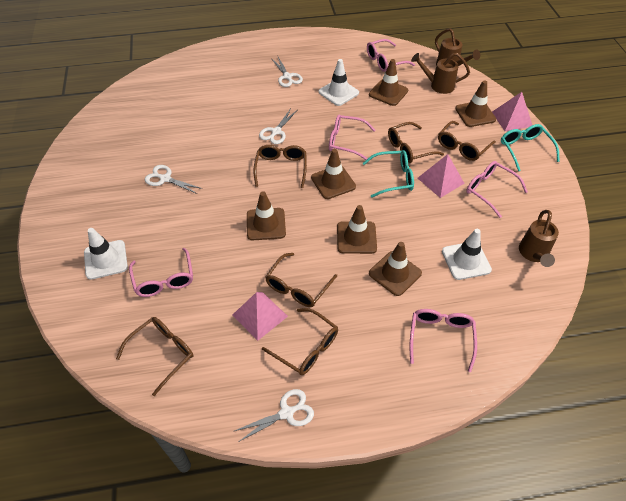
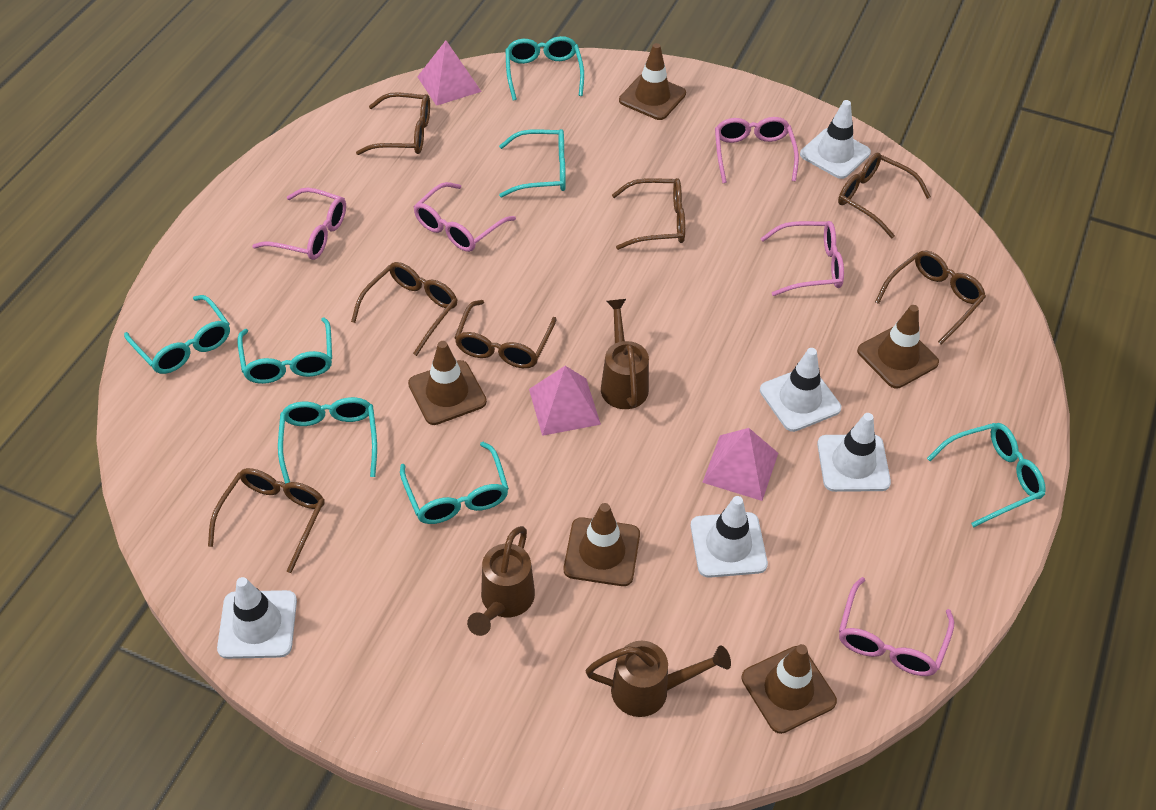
brown glasses: [116,317,193,396] [254,145,307,188] [262,308,338,375] [265,253,337,307] [388,122,444,163] [438,121,496,161] = 6 -> [208,468,324,573] [351,262,457,356] [356,92,430,155] [455,300,557,368] [612,178,685,250] [838,153,931,238] [875,251,986,345] = 7
brown traffic cone: [247,191,286,240] [311,149,356,199] [337,205,377,254] [369,59,408,106] [369,242,422,296] [455,80,496,127] = 6 -> [408,341,487,425] [564,503,640,586] [619,43,686,120] [741,644,837,734] [857,305,939,388] = 5
turquoise glasses: [363,150,414,198] [501,124,560,171] = 2 -> [124,295,230,374] [237,317,332,384] [278,397,377,484] [400,442,509,524] [499,129,566,197] [506,36,584,101] [927,423,1045,527] = 7
white scissors: [144,165,202,194] [234,389,314,442] [259,109,297,144] [271,57,303,87] = 4 -> none = 0
white traffic cone: [84,228,128,280] [319,59,359,106] [442,229,492,280] = 3 -> [217,577,297,659] [691,496,768,578] [760,348,841,432] [800,100,871,179] [817,413,891,492] = 5

